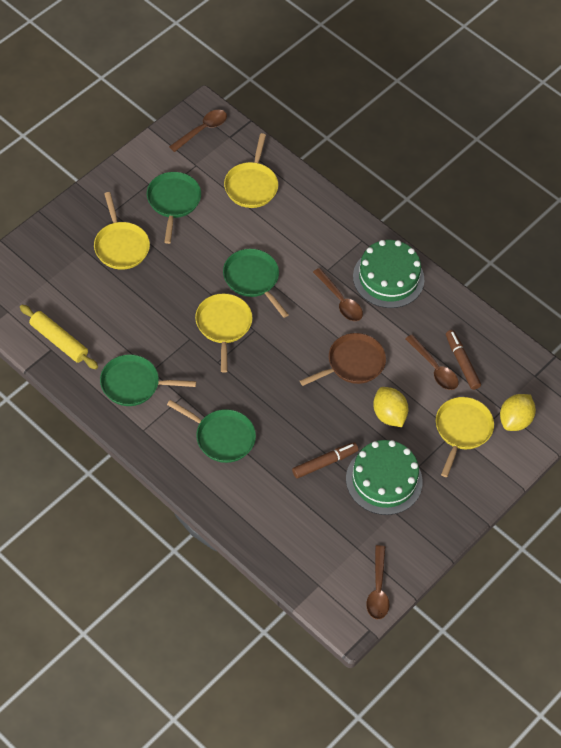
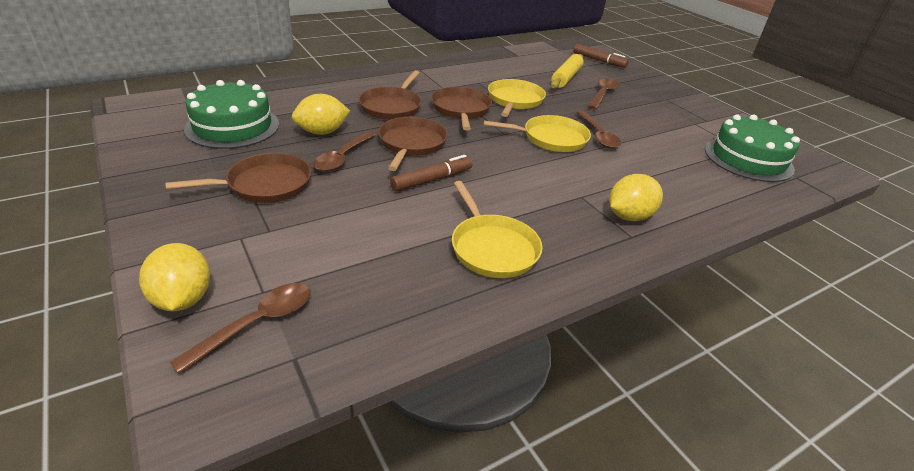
brown pan: [300,333,386,386] = 1 -> [165,153,311,203] [358,70,422,120] [378,117,448,171] [431,87,492,131] = 4
green pan: [100,354,196,406] [147,172,201,244] [167,400,256,463] [223,249,289,318] = 4 -> none = 0
yellow lemon: [373,387,408,427] [500,394,536,431] = 2 -> [139,243,210,311] [292,94,350,135] [609,174,663,221] = 3
yellow pan: [94,192,150,270] [195,294,253,373] [224,133,278,208] [436,397,494,477] = 4 -> [452,181,543,278] [483,115,591,152] [488,79,546,117] = 3

